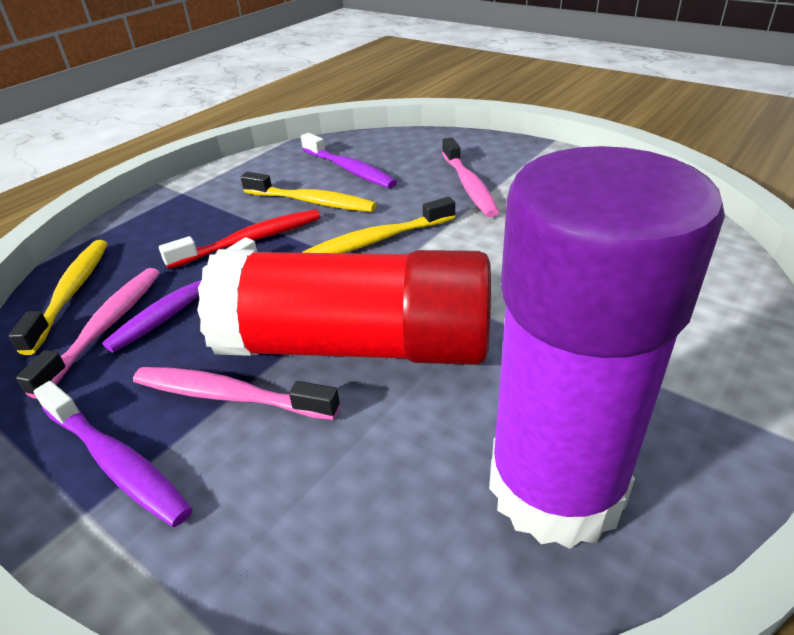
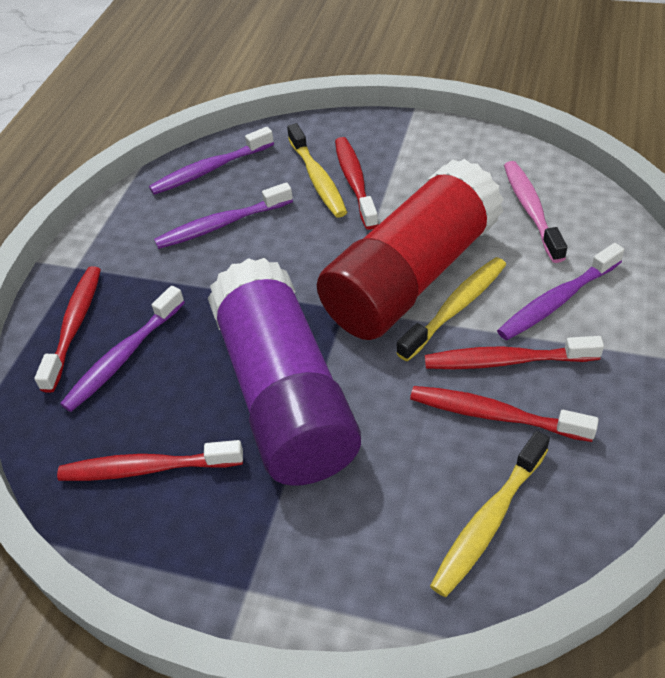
pink toothbrush: [16,268,160,399] [133,367,340,420] [442,137,499,217] = 3 -> [504,161,567,263] = 1
purple toothbrush: [34,381,192,527] [102,237,257,352] [301,133,397,188] = 3 -> [60,286,185,412] [149,127,274,195] [154,182,293,249] [497,243,624,340] = 4
red toothbrush: [159,209,320,269] = 1 -> [34,266,101,393] [57,440,243,481] [335,137,379,230] [410,386,599,442] [425,336,604,369] = 5

